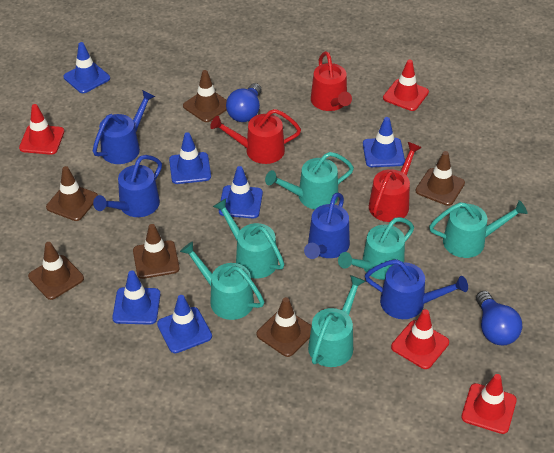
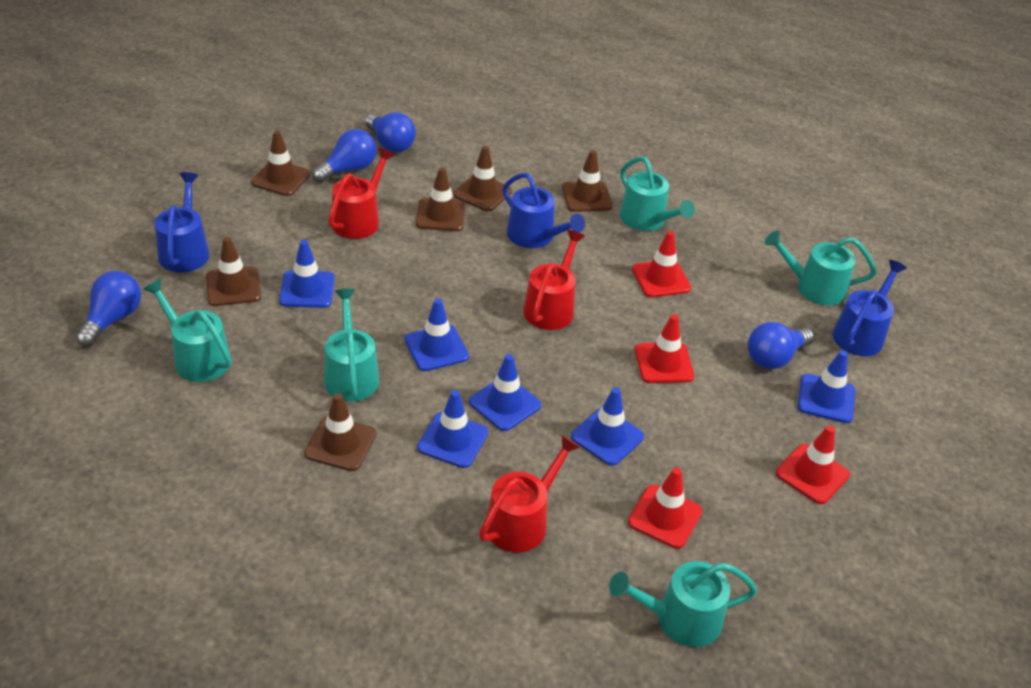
blue light bulb: [226,83,262,122] [476,291,522,345] = 2 -> [76,271,141,347] [312,129,377,183] [365,112,416,152] [748,322,814,369] = 4
blue watering can: [93,90,155,164] [93,155,162,217] [304,193,350,259] [365,259,468,319] = 4 -> [154,172,210,272] [503,173,585,248] [832,260,907,356] = 3
turquoise watering can: [180,241,264,320] [213,198,284,278] [265,152,354,210] [308,275,365,367] [338,217,414,280] [429,200,528,258] = 6 -> [143,279,232,382] [324,289,379,401] [609,561,757,647] [620,156,695,231] [765,231,876,305] = 5

